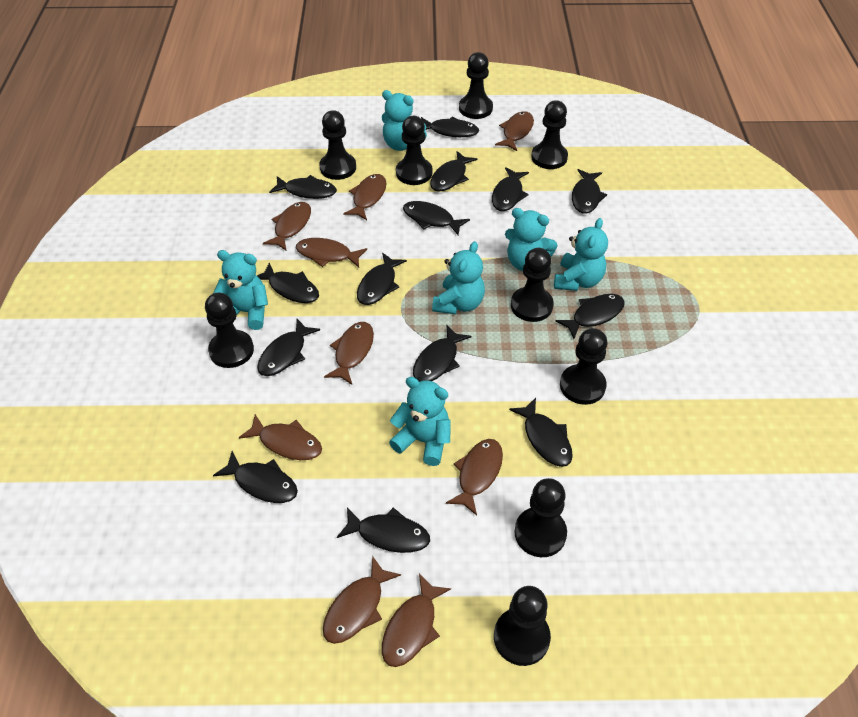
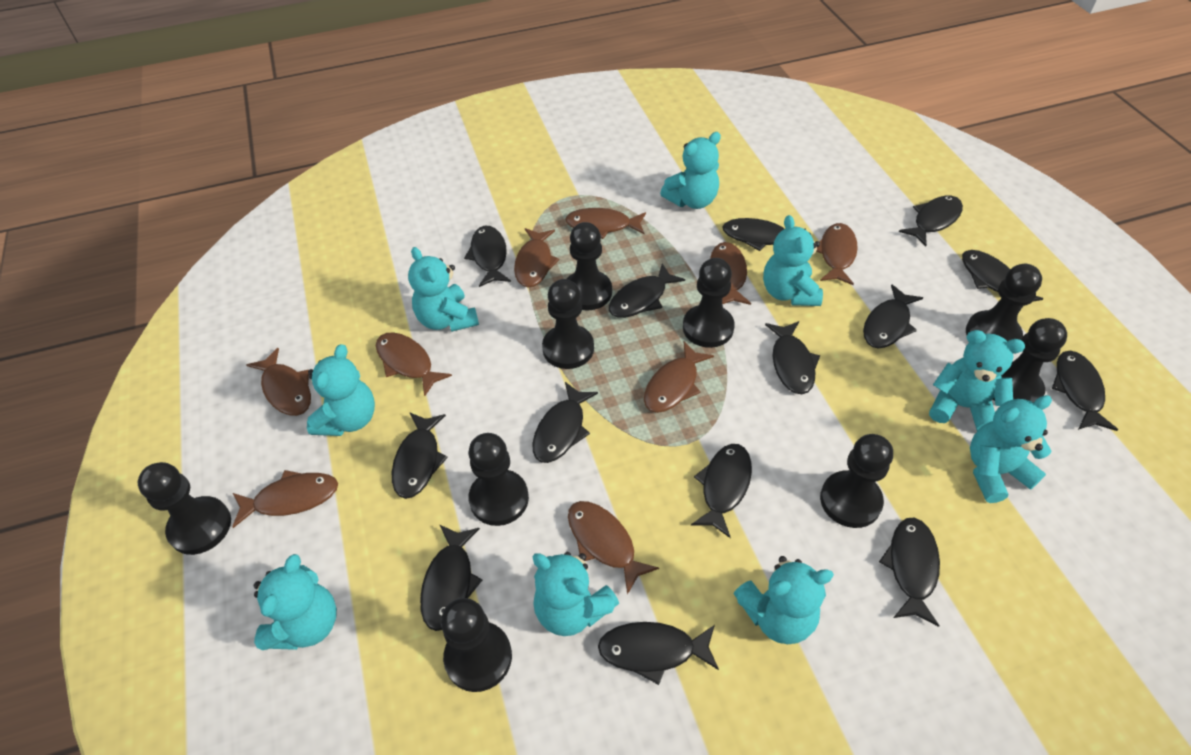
turquoise teddy bear: [213,250,268,330] [381,90,427,151] [389,377,451,466] [432,241,485,314] [505,208,558,271] [554,218,608,291] = 6 -> [254,554,337,650] [307,344,375,436] [408,247,479,332] [532,552,619,636] [660,132,721,209] [733,556,834,644] [763,215,823,306] [929,330,1025,431] [970,395,1052,503] = 9

